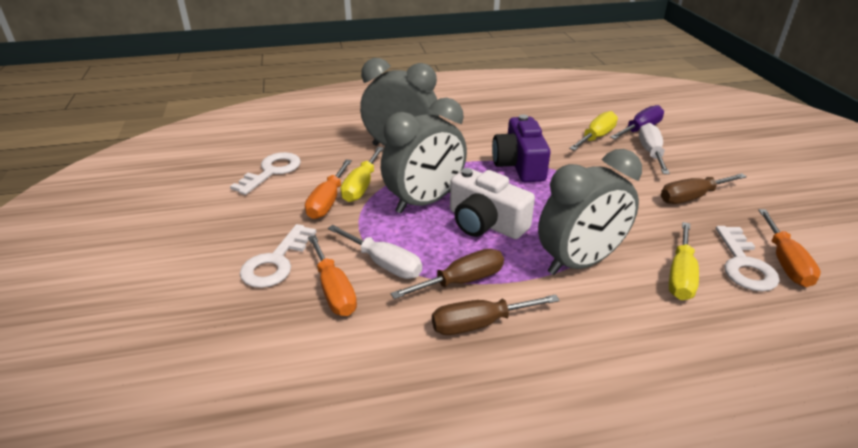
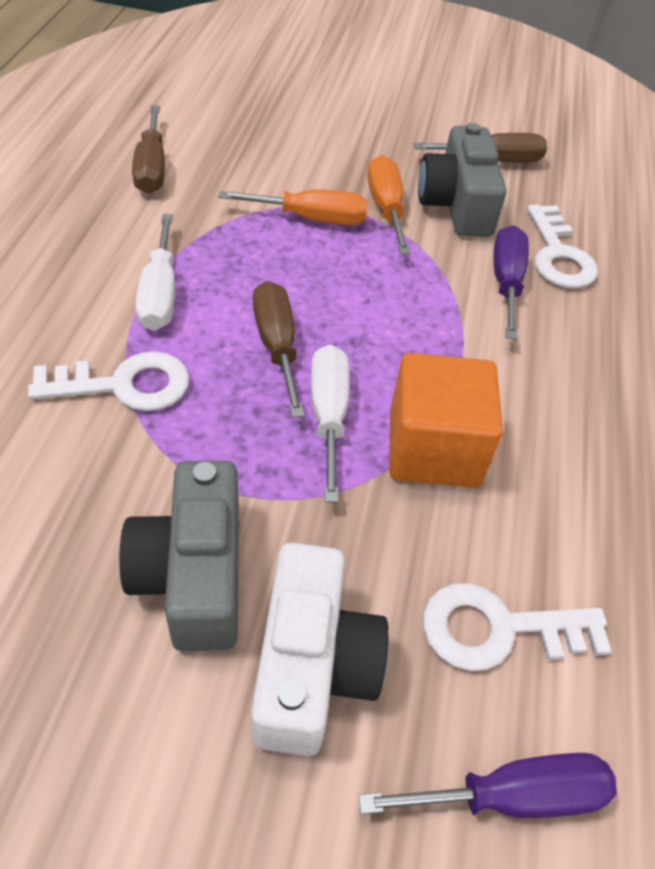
grey camera: none = 0 -> [119,461,239,651] [418,123,507,237] = 2
grey clock: [360,58,439,146] [381,98,467,213] [538,149,642,275] = 3 -> none = 0
orange cube: none = 0 -> [389,353,503,487] = 1
orange screwdriver: [305,159,352,219] [308,235,357,316] [758,209,821,287] = 3 -> [219,189,368,225] [367,155,411,255] = 2
purple camera: [492,114,550,182] = 1 -> none = 0
purple screwdriver: [610,105,664,139] = 1 -> [359,753,617,818] [494,225,529,340] = 2
yellow screwdriver: [341,147,384,202] [569,111,618,151] [669,222,699,300] = 3 -> none = 0

